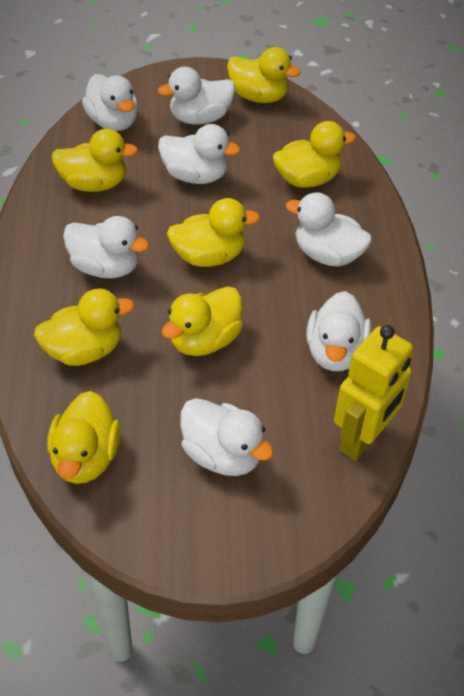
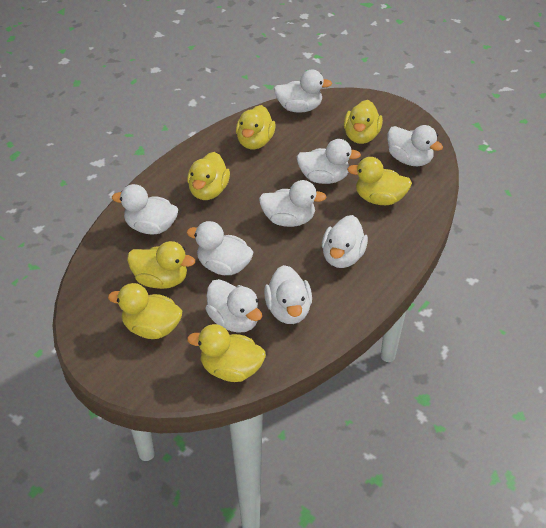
white duck: [63,216,149,279] [82,74,138,131] [158,67,235,124] [158,124,240,184] [180,398,274,476] [286,192,372,267] [306,291,372,371] = 7 -> [112,184,178,235] [187,221,253,275] [205,279,262,333] [259,180,326,227] [264,265,312,324] [274,70,332,113] [297,139,361,184] [322,215,368,268] [388,125,443,166] = 9
yellow robot: [334,325,413,461] = 1 -> none = 0

